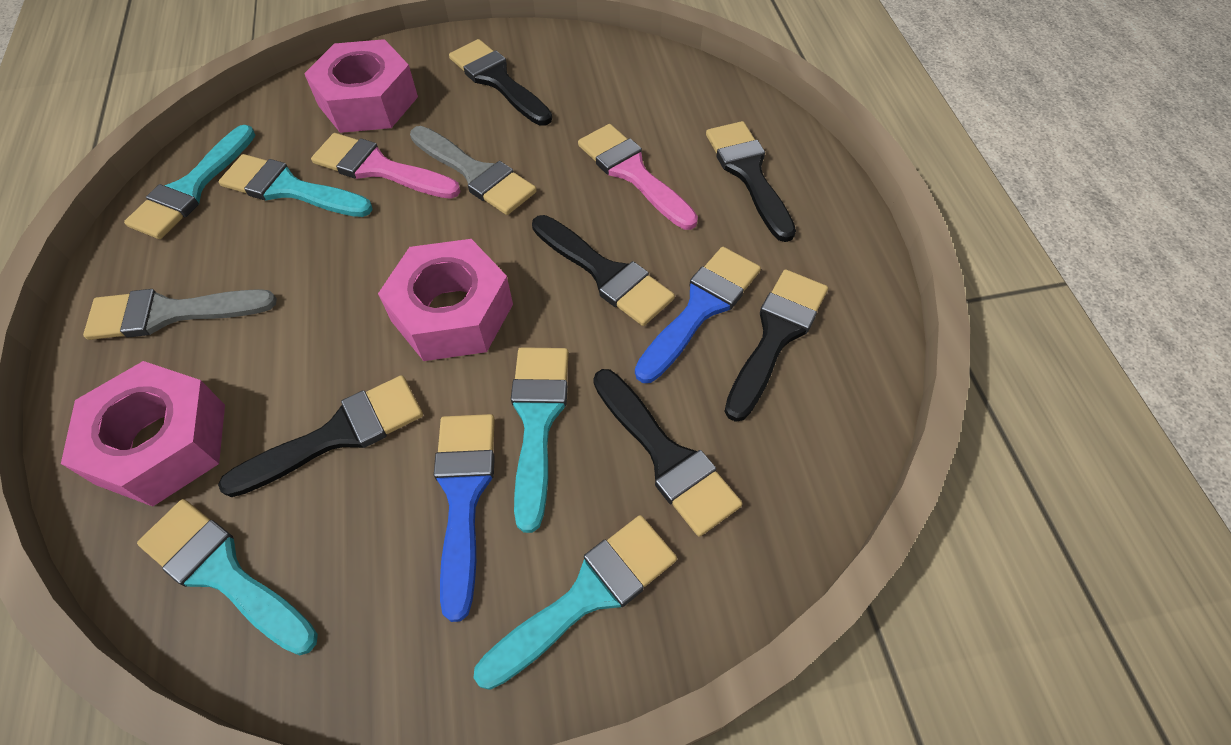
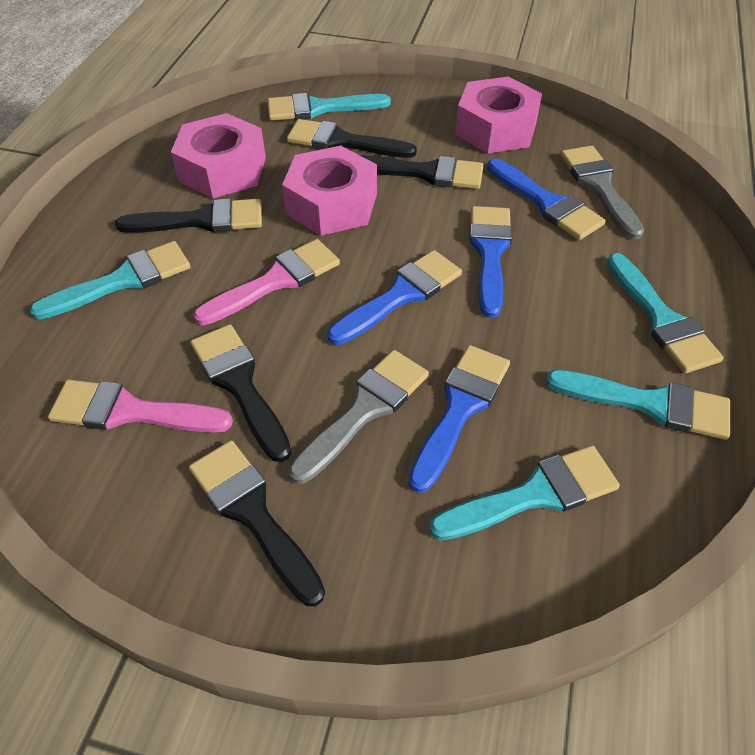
black brush: [218,375,423,497] [449,39,552,126] [532,215,675,326] [593,369,742,537] [706,121,796,242] [724,269,828,422] = 6 -> [115,198,262,233] [189,440,325,606] [190,324,291,462] [287,119,417,158] [360,155,483,189] = 5
blue brush: [434,414,495,622] [635,247,761,383] = 2 -> [328,250,462,345] [408,345,510,493] [469,206,512,318] [487,158,606,240] = 4

